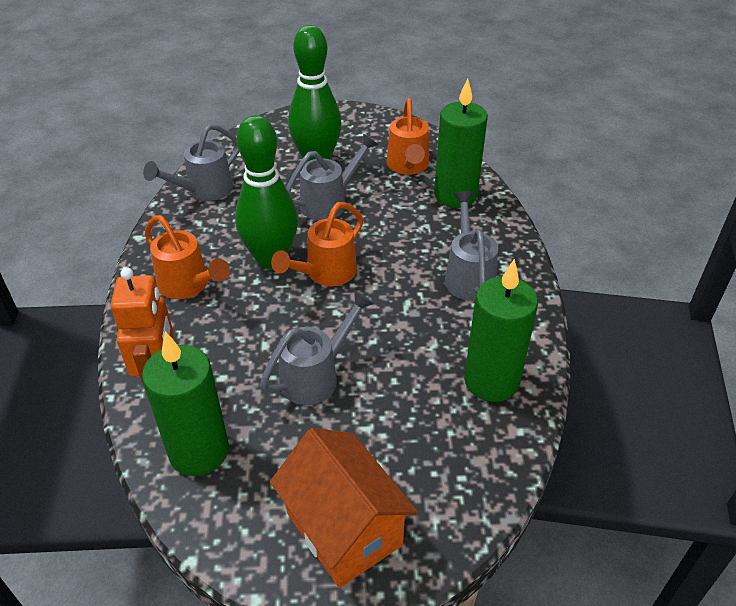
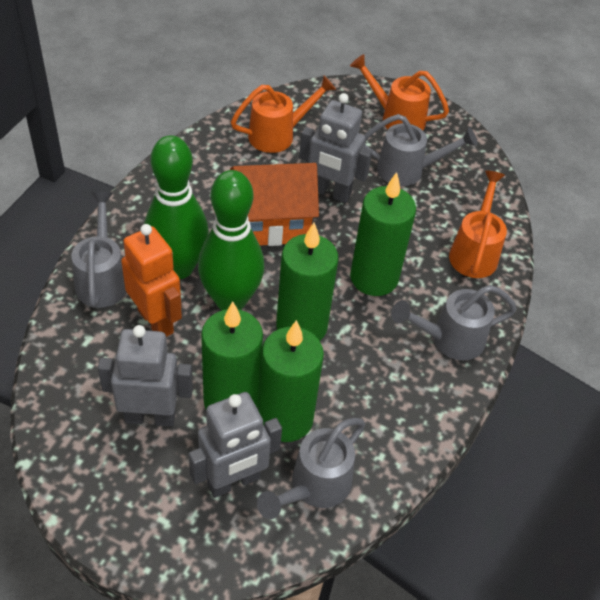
green candle: [142,331,229,476] [434,78,488,208] [464,259,538,402] = 3 -> [201,301,263,409] [258,320,324,442] [276,222,338,341] [350,172,416,296] = 4
grey robot: none = 0 -> [98,325,193,427] [189,392,282,498] [299,93,372,203] = 3

